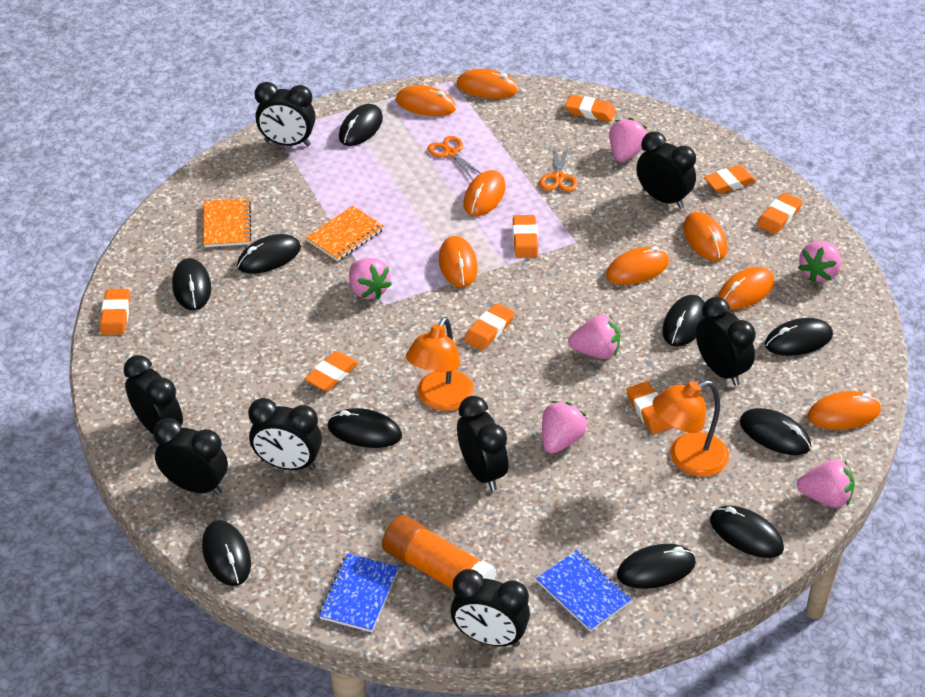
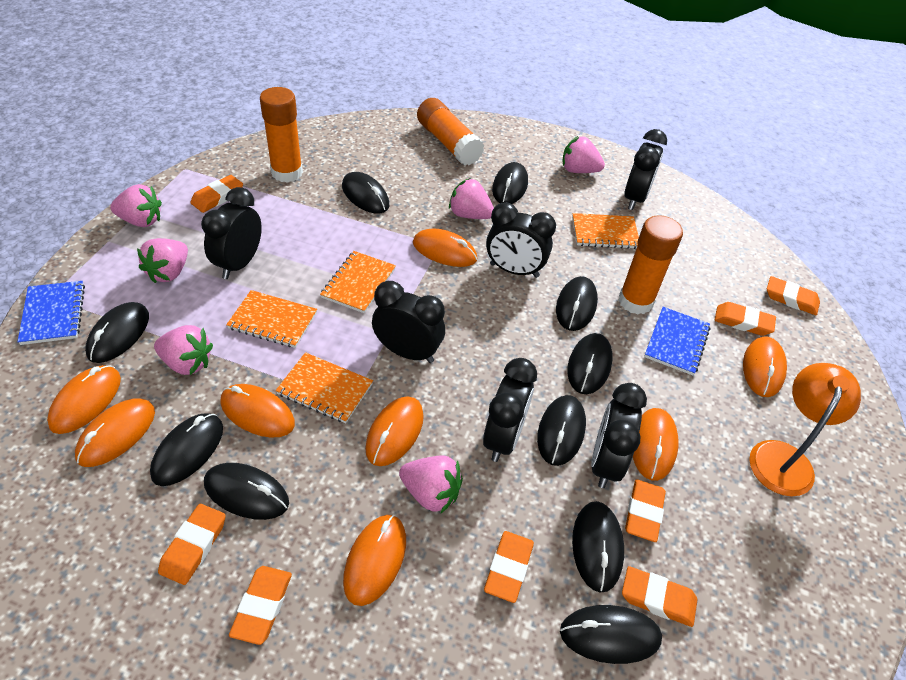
black clock: [123,355,183,435] [154,418,228,495] [248,398,322,470] [255,82,315,146] [451,569,530,647] [457,396,508,491] [637,131,696,209] [696,297,756,386] = 8 -> [201,187,262,279] [372,281,445,363] [483,358,537,462] [486,202,556,278] [591,383,647,488] [624,129,667,210] = 6
orange glue stick: [382,515,496,590] = 1 -> [260,87,303,183] [417,98,484,165] [619,215,683,315] = 3
orange lamp: [406,317,474,411] [653,380,729,477] = 2 -> [749,363,861,496] = 1
orange notebook: [203,198,252,247] [306,206,384,261] = 2 -> [226,290,317,348] [275,352,373,423] [320,251,396,313] [572,213,639,249] = 4
orange scissors: [428,136,481,180] [540,146,577,192] = 2 -> none = 0

